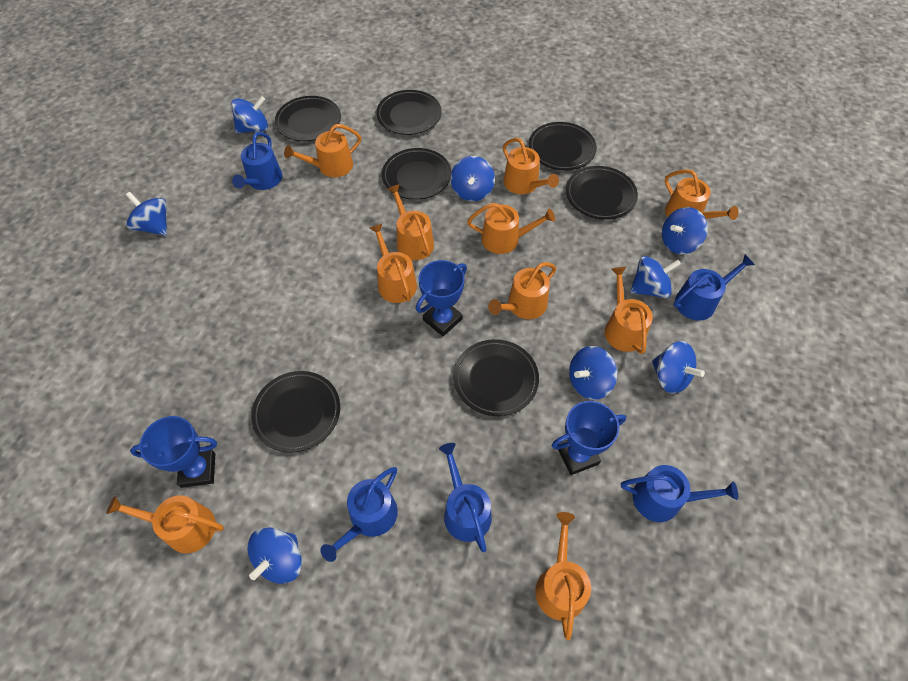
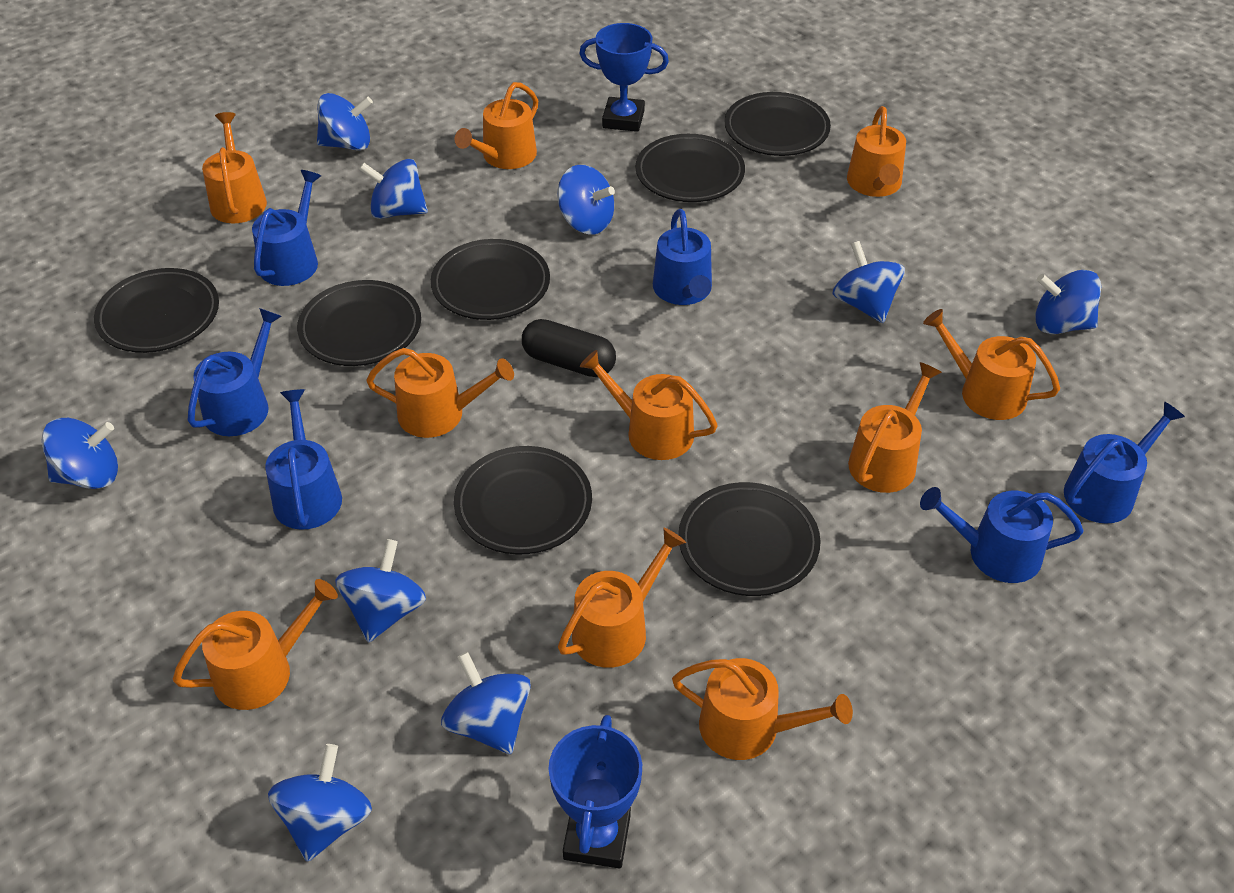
black capsule: none = 0 -> [522,319,616,377] = 1
blue spinning top: [126,192,167,236] [231,96,268,133] [247,527,302,584] [451,156,495,201] [569,346,618,400] [630,256,681,298] [652,341,705,394] [662,207,708,254] = 8 -> [42,418,118,489] [268,744,372,862] [317,93,373,150] [335,539,426,643] [359,159,428,219] [441,652,531,754] [557,165,615,235] [832,241,905,323] [1035,270,1101,334] = 9
blue trophy: [130,416,217,488] [416,260,467,336] [552,401,626,475] = 3 -> [548,715,642,869] [579,23,669,132] = 2
blue watering can: [232,132,282,190] [320,467,398,562] [439,443,492,552] [621,465,738,522] [674,255,755,321] = 5 -> [188,308,282,436] [252,170,321,286] [265,389,342,530] [653,209,712,305] [920,487,1084,583] [1064,401,1185,524] = 6

